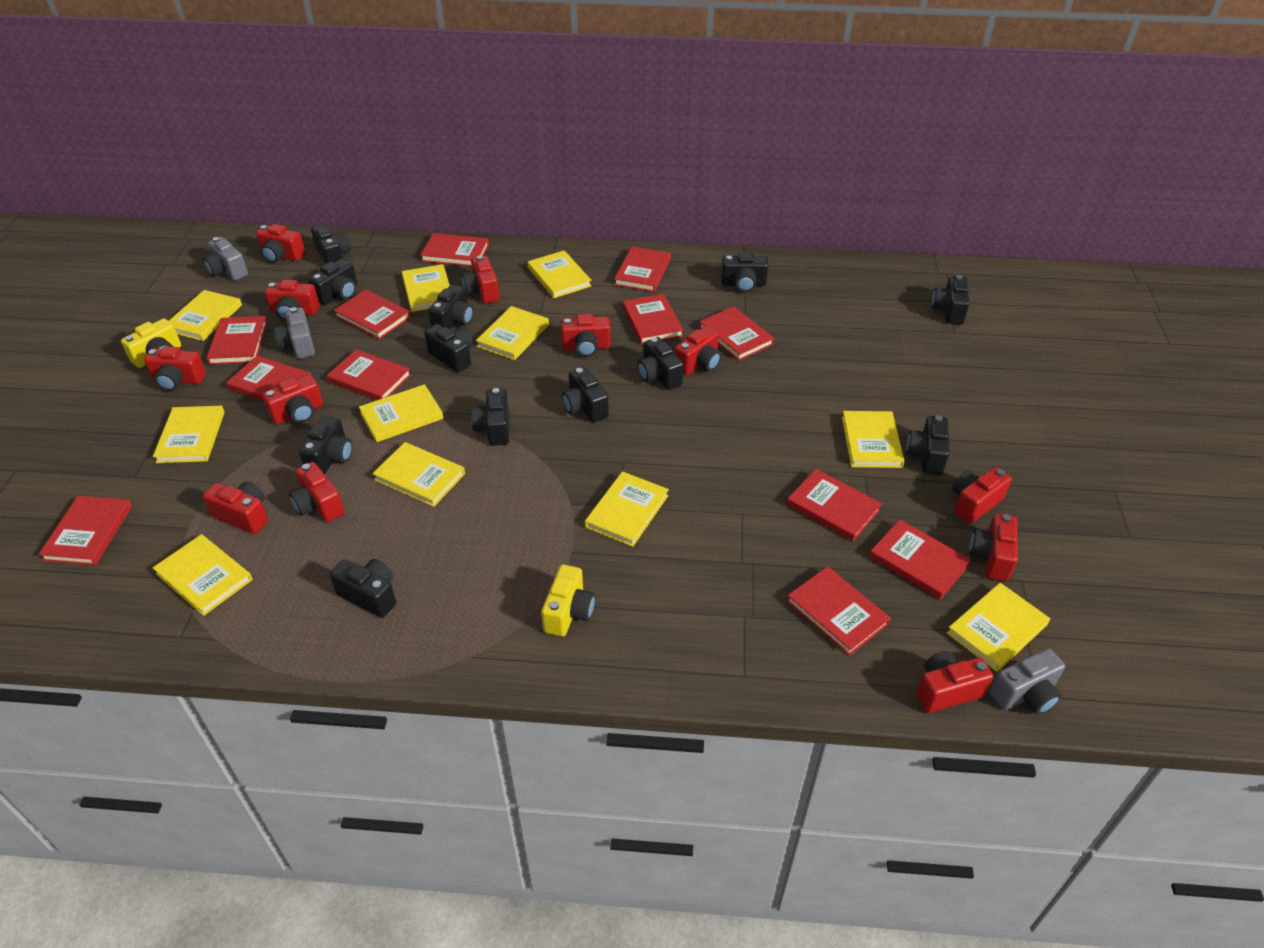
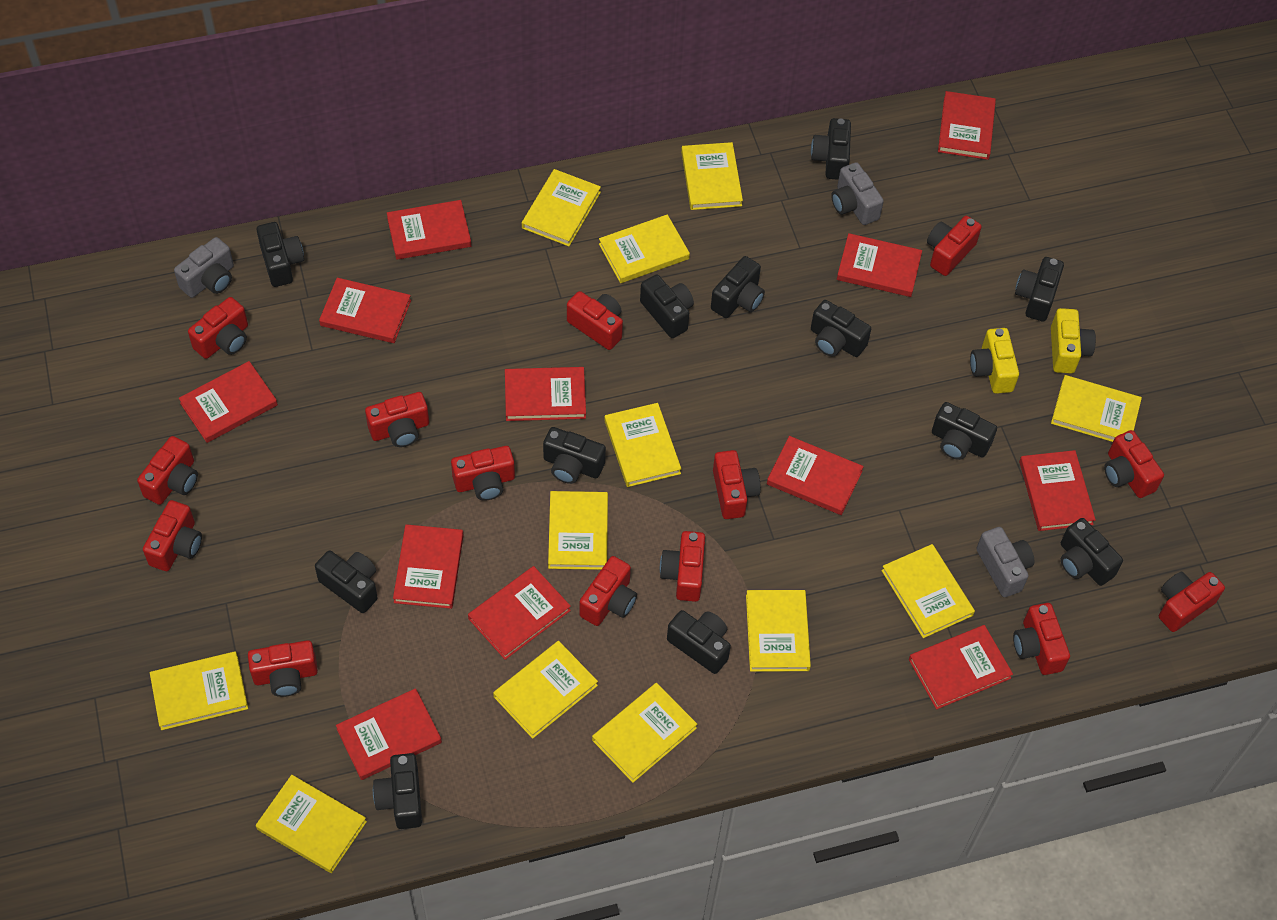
red camera: [144,346,206,391] [203,481,268,534] [256,224,305,263] [262,375,323,424] [265,280,319,320] [289,462,345,522] [462,255,499,303] [561,314,610,357] [674,326,721,376] [916,651,993,713] [953,467,1012,524] [969,513,1018,581] = 12 -> [137,436,198,505] [143,500,202,571] [188,297,248,359] [248,640,318,697] [365,392,429,447] [451,446,515,501] [567,291,623,350] [579,556,637,626] [660,531,705,602] [713,450,761,519] [927,216,982,276] [1013,603,1070,675] [1104,430,1164,498] [1159,572,1225,632] = 14
yellow book: [153,406,225,463] [153,534,253,616] [169,290,242,341] [359,384,444,442] [372,442,465,507] [402,264,450,312] [476,306,549,360] [527,250,591,298] [585,471,669,547] [842,411,905,468] [947,583,1050,672] = 11 -> [150,651,248,730] [256,775,367,873] [493,641,598,739] [522,169,601,246] [548,491,608,570] [592,683,697,783] [599,214,690,283] [604,403,681,487] [681,142,743,210] [746,590,811,672] [881,544,975,638] [1051,375,1142,442] = 12

